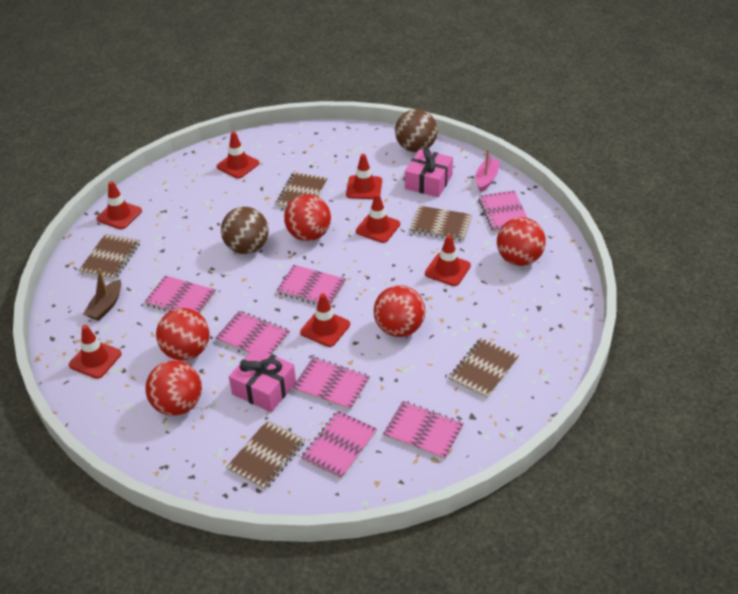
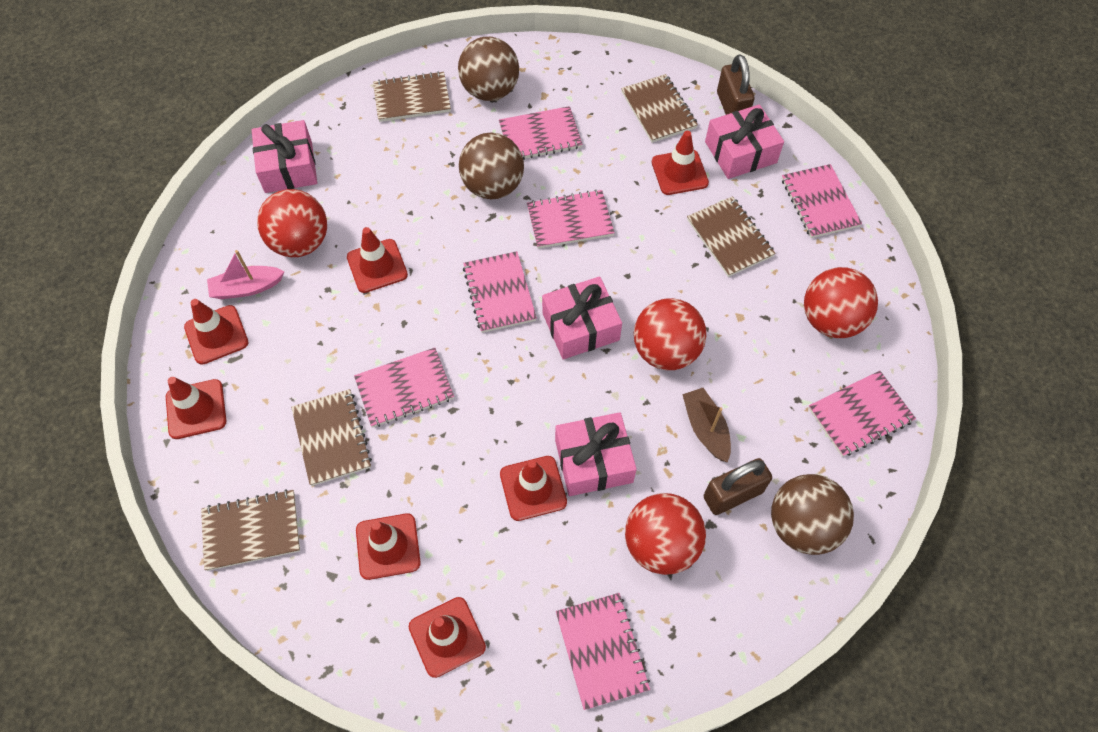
brown ball: [221,207,269,254] [395,109,438,152] = 2 -> [458,37,519,101] [459,133,524,199] [771,474,854,555] = 3
brown padlock: none = 0 -> [704,458,772,515] [717,54,754,115] = 2
pink gift: [229,347,296,412] [405,148,453,197] = 2 -> [252,120,317,193] [542,276,622,359] [555,412,637,496] [705,104,784,179] = 4
red ball: [145,360,202,416] [156,308,210,361] [284,194,331,241] [374,285,425,337] [497,217,546,266] = 5 -> [257,189,327,257] [625,493,706,575] [634,298,706,370] [804,267,878,338] = 4

